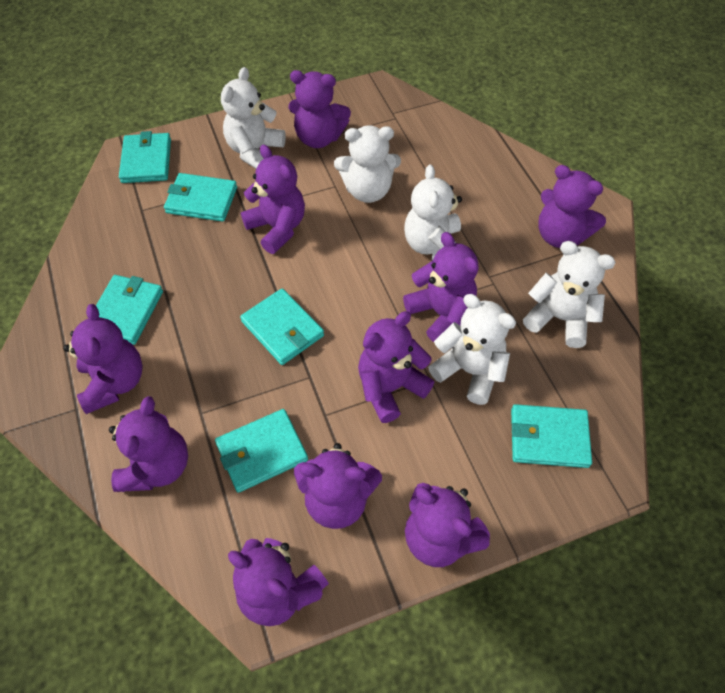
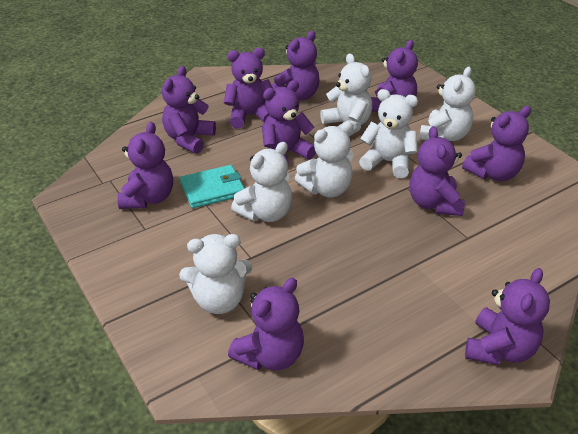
turquoise wallet: [96,275,163,345] [119,131,171,183] [164,173,237,222] [215,409,308,493] [240,288,324,365] [511,404,592,468] = 6 -> [180,165,245,208] = 1
white teddy bear: [221,67,286,169] [334,125,401,203] [404,164,462,261] [428,294,516,405] [523,241,616,348] = 5 -> [179,234,252,314] [231,142,292,222] [295,122,354,197] [320,53,372,136] [359,89,418,178] [419,67,476,141] = 6

